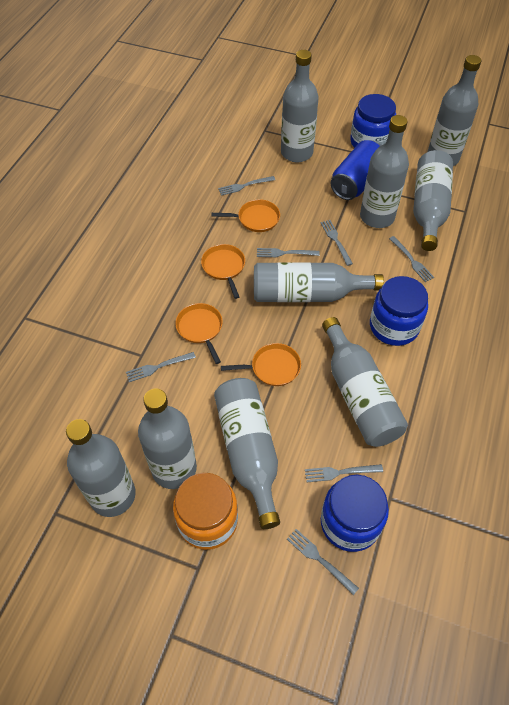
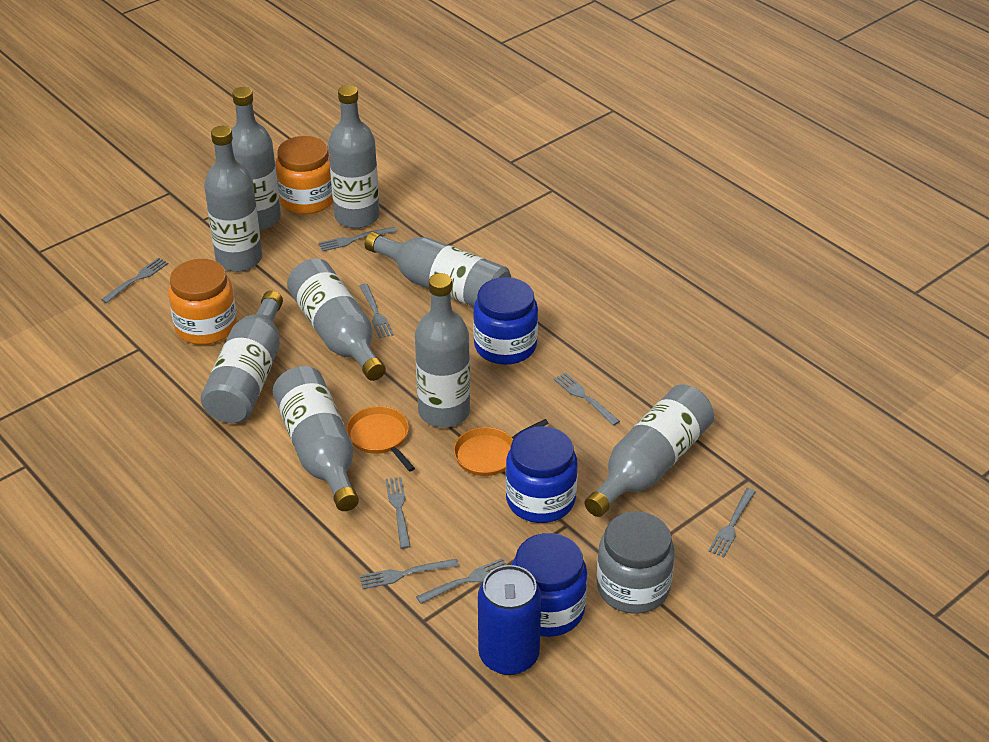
grey fork: [126,352,196,382] [218,176,275,196] [257,248,320,257] [287,529,359,595] [305,464,383,482] [321,220,353,266] [389,236,434,282] = 7 -> [101,258,168,303] [319,227,397,252] [359,559,459,589] [360,284,394,338] [385,477,411,549] [416,558,506,604] [554,372,620,426] [708,488,756,557] = 8
grey jar: none = 0 -> [597,511,674,614] = 1
orange jar: [173,473,238,550] = 1 -> [168,259,237,345] [275,136,333,214] = 2
orange pan: [175,303,223,364] [201,244,245,299] [212,199,280,232] [221,343,301,386] = 4 -> [346,406,415,472] [454,419,549,476] = 2

